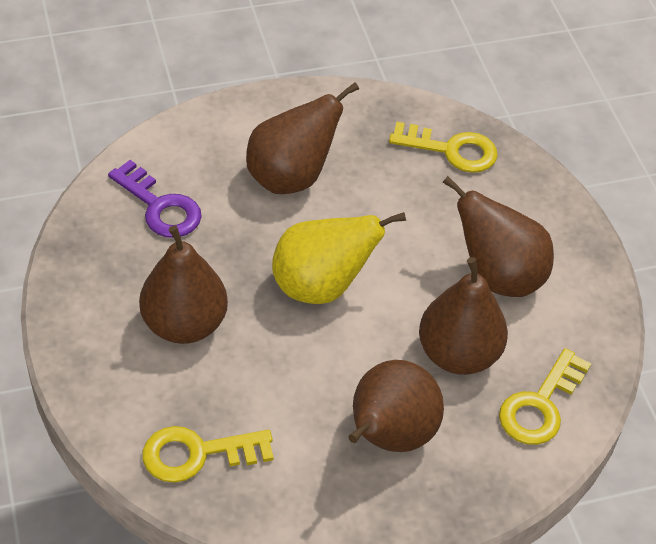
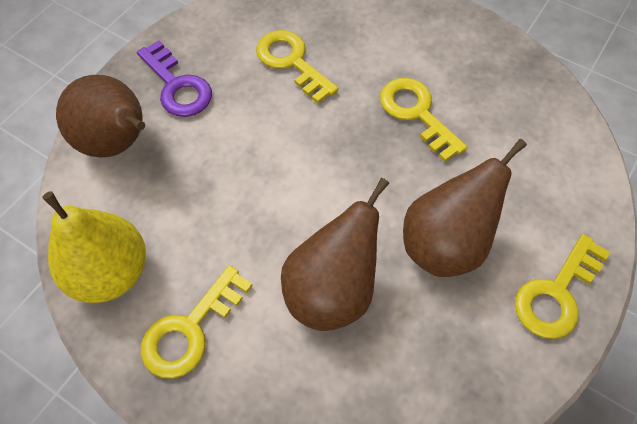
brown pear: [139,225,228,344] [246,82,359,194] [348,360,444,452] [419,257,508,375] [443,176,554,297] = 5 -> [56,75,145,158] [281,178,389,331] [403,139,527,277] = 3
yellow key: [142,426,274,483] [389,122,498,173] [499,348,591,445] = 3 -> [141,265,253,379] [256,30,338,103] [380,78,467,162] [515,234,610,339] = 4

